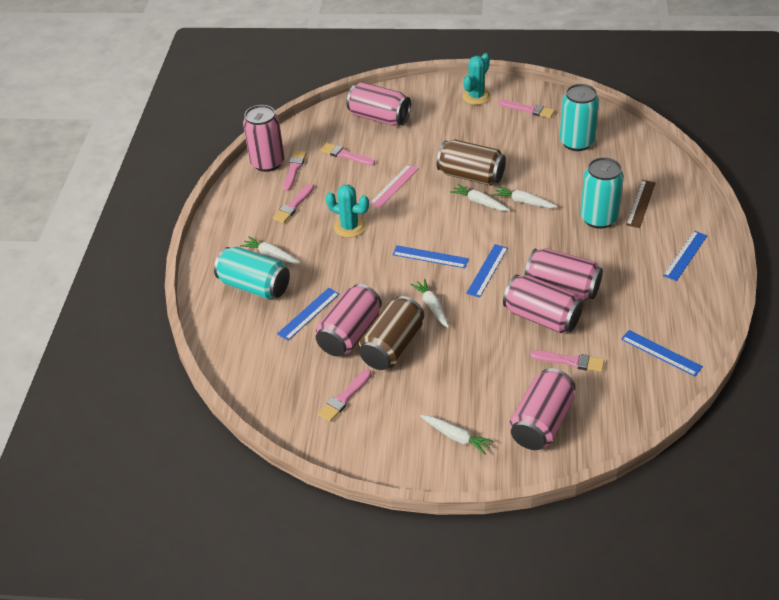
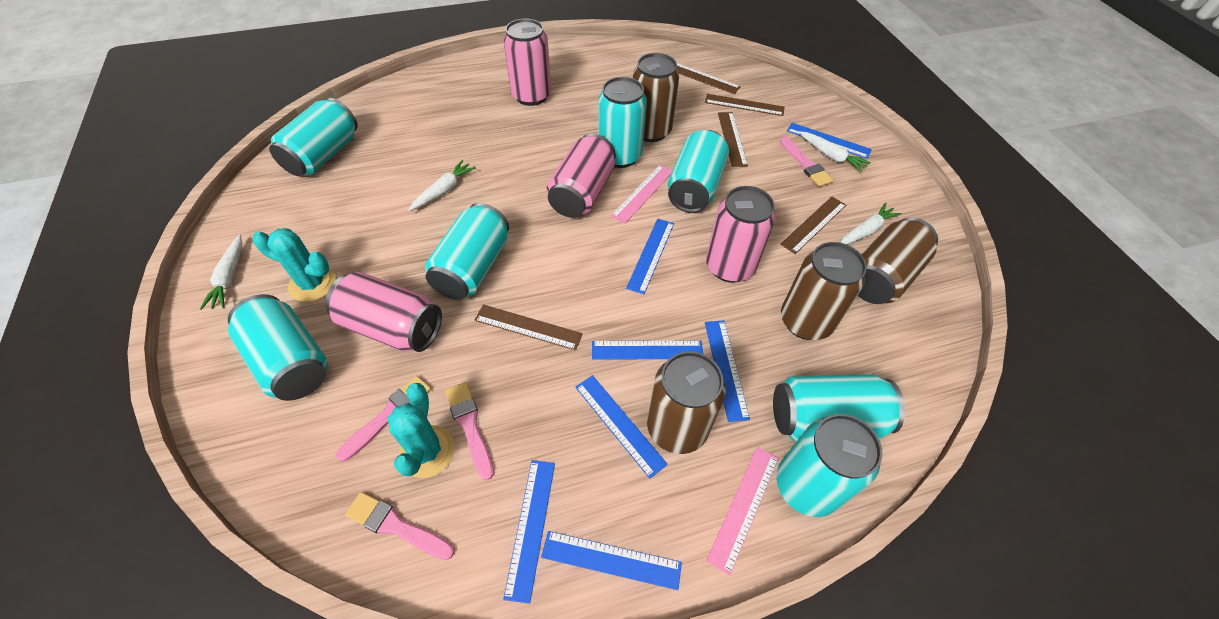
blue ruler: [277,288,340,340] [393,245,469,268] [466,244,508,298] [621,330,703,377] [663,231,708,281] = 5 -> [503,460,555,604] [541,531,682,590] [575,375,668,479] [592,341,703,360] [626,219,674,294] [705,320,750,422] [787,123,872,159] = 7
brown can: [359,296,424,370] [437,139,506,186] = 2 -> [633,53,679,142] [647,351,726,454] [781,242,867,340] [858,217,938,304] = 4
brown ruler: [626,180,656,228] = 1 -> [475,305,583,351] [677,63,741,94] [705,94,784,116] [718,112,748,167] [780,197,846,254] = 5
pink brush: [273,183,314,223] [283,150,307,191] [318,370,372,422] [320,143,375,166] [498,100,555,118] [530,350,604,372] = 6 -> [336,376,431,462] [345,492,455,560] [445,382,494,481] [780,136,833,187] = 4
pink can: [243,105,284,172] [316,284,382,356] [347,82,411,126] [503,274,583,333] [509,368,575,450] [525,248,603,302] = 6 -> [325,272,442,352] [504,19,551,106] [546,133,616,218] [706,186,776,283] = 4
pink ruler: [369,164,419,208] = 1 -> [611,165,672,224] [706,447,779,575] = 2
turquoise can: [214,247,290,300] [560,84,599,151] [580,157,624,229] = 3 -> [228,294,328,401] [269,98,358,176] [425,203,509,300] [598,77,647,168] [668,130,729,213] [773,374,905,442] [776,414,882,517] = 7
white carrot: [240,237,300,263] [410,279,449,328] [420,415,494,454] [450,184,510,211] [493,186,557,208] = 5 -> [200,234,242,310] [408,160,476,211] [799,131,871,173] [840,202,902,245] = 4

